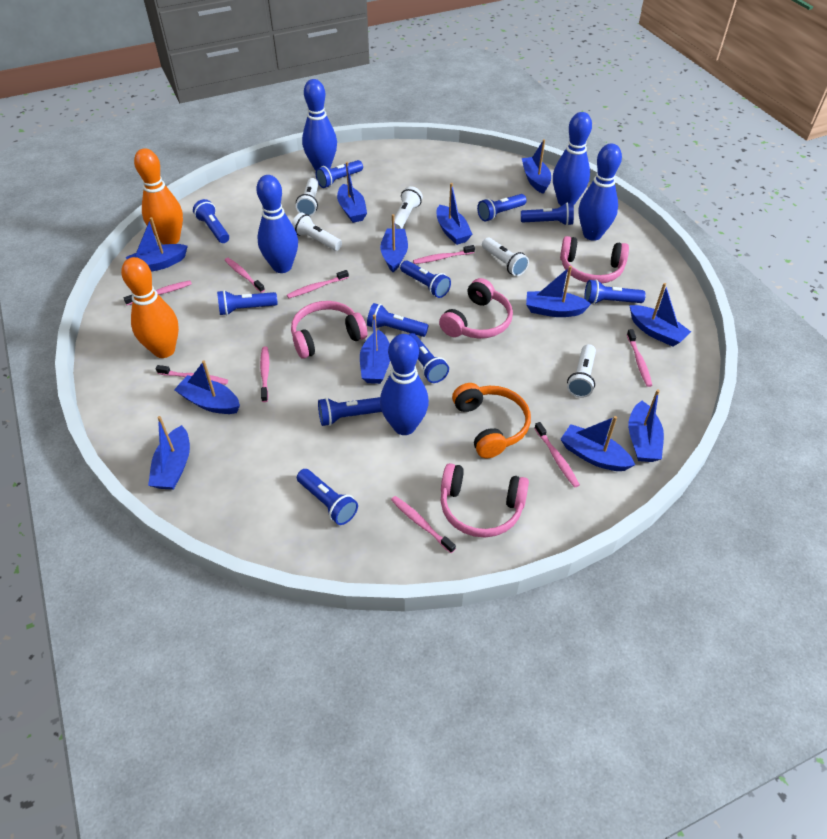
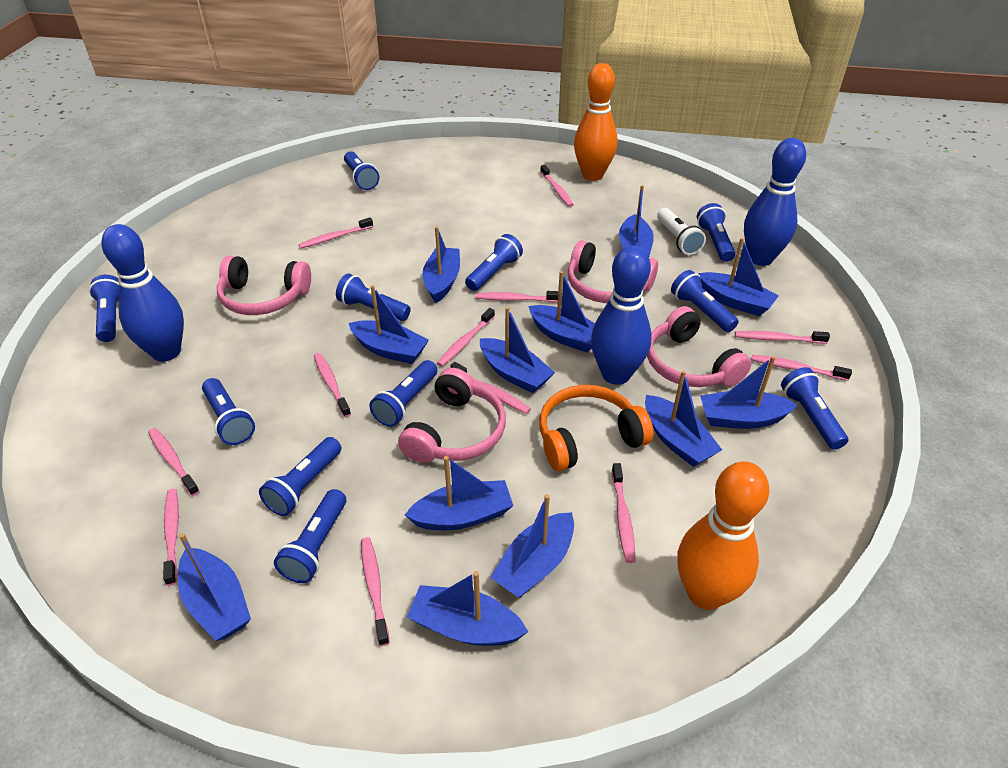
blue bowling pin: [256,175,298,273] [302,79,337,171] [380,334,429,435] [553,112,592,206] [579,143,622,241] = 5 -> [102,224,184,362] [591,245,652,385] [744,138,806,266] = 3
pink toothbrush: [123,280,192,305] [156,365,228,385] [225,258,265,293] [260,346,269,402] [287,270,349,298] [391,496,456,553] [413,245,475,264] [534,422,580,488] [627,329,652,387] = 9 -> [148,428,199,496] [163,489,179,586] [298,218,373,249] [314,353,351,417] [361,537,390,646] [437,308,495,367] [450,362,531,414] [476,291,558,302] [540,165,574,207] [612,463,635,563] [735,331,830,344] [751,355,852,381] = 12
white flashlight: [292,213,342,251] [296,178,319,216] [391,186,423,229] [482,238,529,276] [567,344,596,398] = 5 -> [657,208,706,255] = 1

